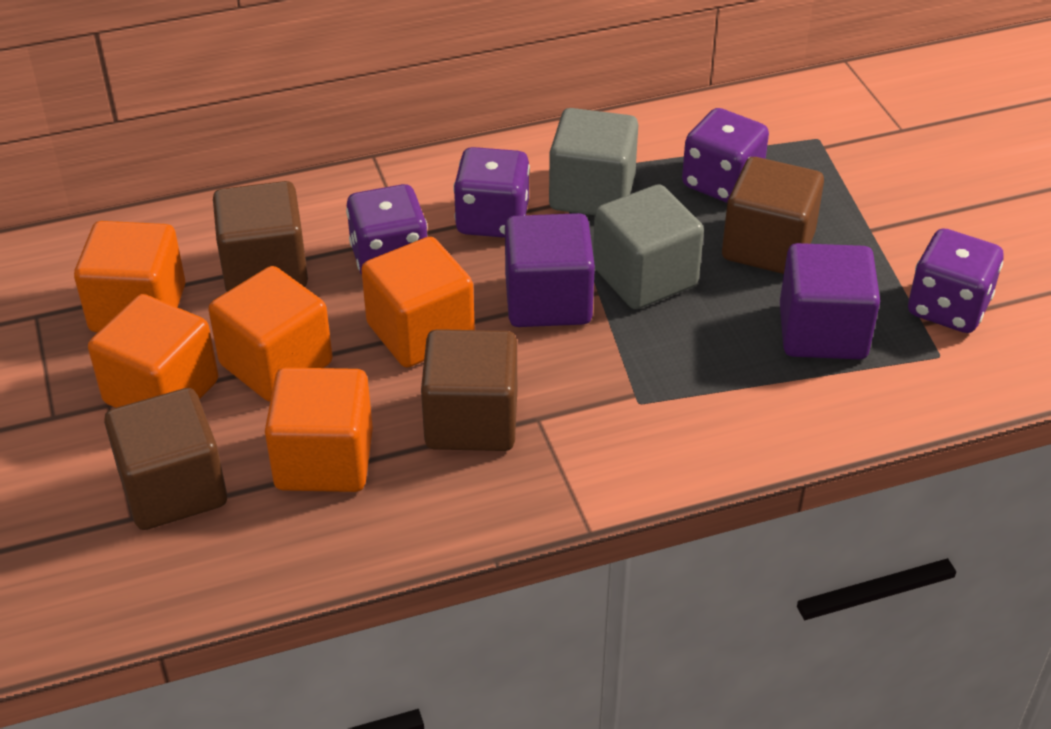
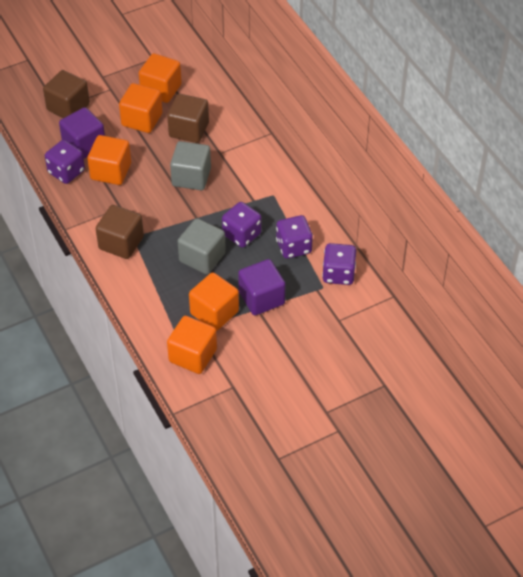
brown cube: [104,388,227,530] [213,181,308,292] [421,329,517,451] [722,157,824,274] = 4 -> [43,70,90,118] [96,205,144,259] [167,94,209,143] = 3

